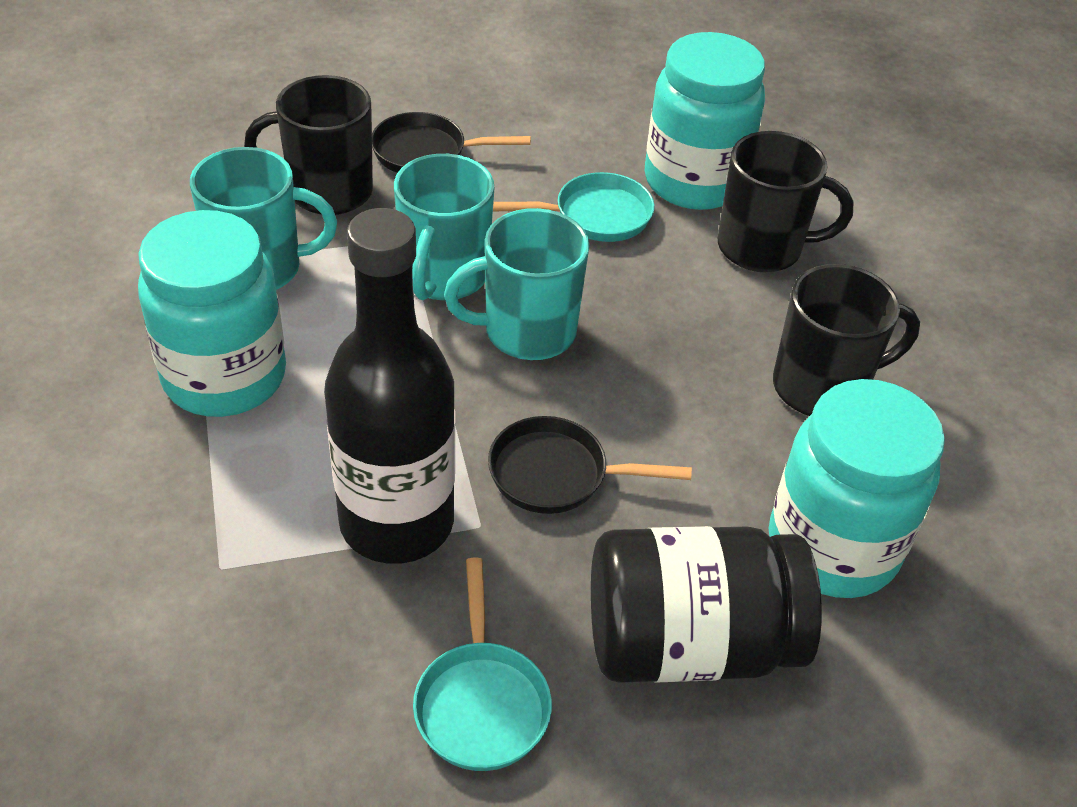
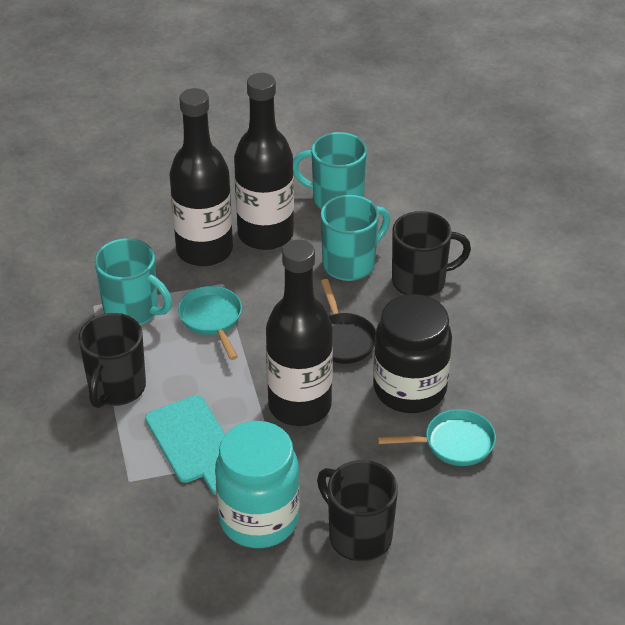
black bottle: [324,208,455,564] = 1 -> [169,88,233,266] [234,73,294,250] [266,240,333,426] = 3
black pan: [372,112,531,173] [488,416,692,514] = 2 -> [321,279,376,364] = 1
turquoise cutting board: none = 0 -> [145,395,225,495] = 1
turquoise jar: [138,210,286,417] [645,32,765,210] [769,379,945,598] = 3 -> [215,421,300,548] = 1

